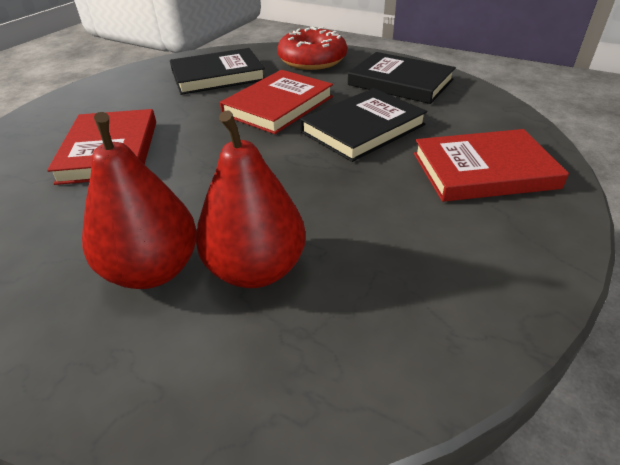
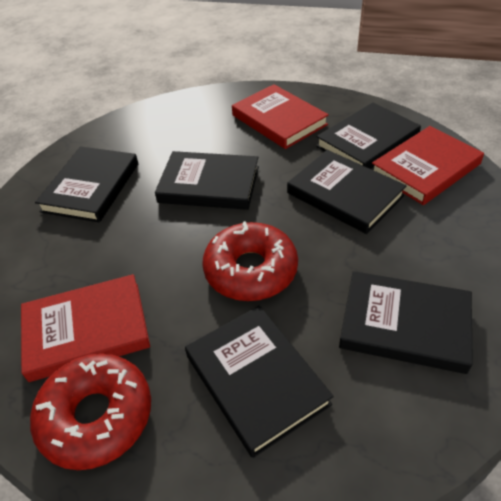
black book: [170,48,265,95] [300,88,427,162] [348,52,456,104] = 3 -> [35,146,138,223] [155,151,259,210] [185,306,334,458] [287,150,407,234] [316,102,421,169] [339,271,473,374] = 6
red donut: [277,27,347,70] = 1 -> [30,353,151,470] [203,221,298,301] = 2
red pear: [82,112,197,289] [196,111,306,288] = 2 -> none = 0

